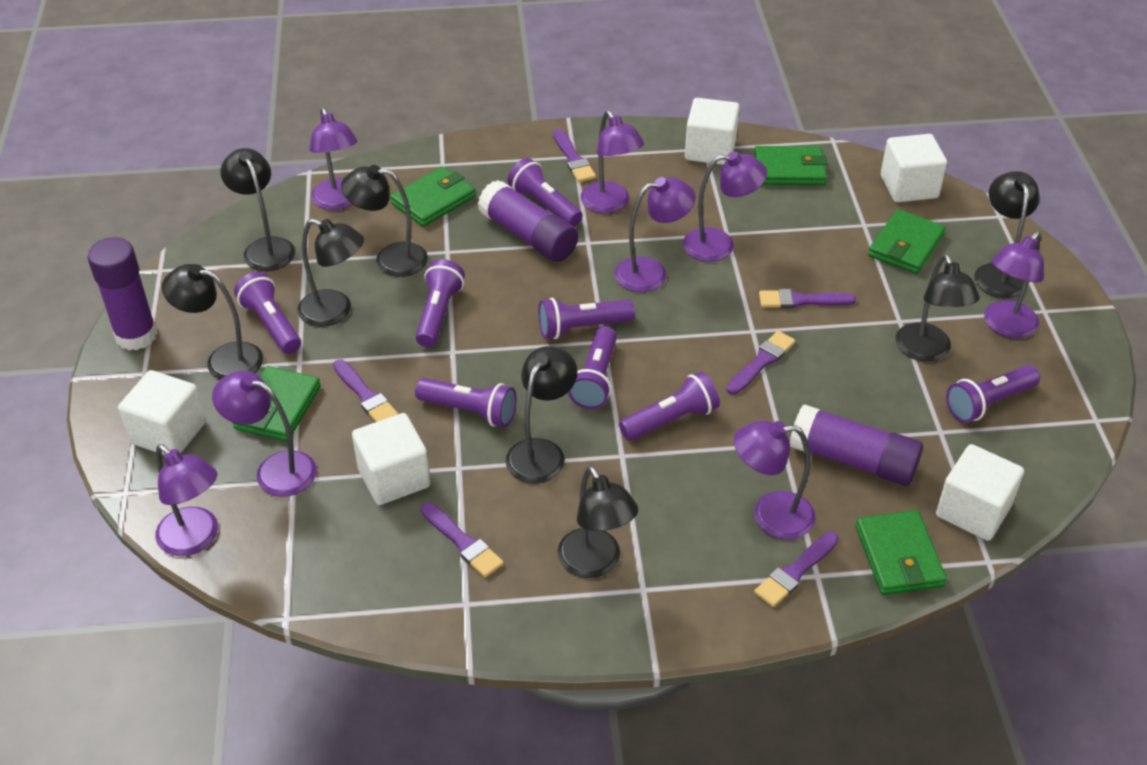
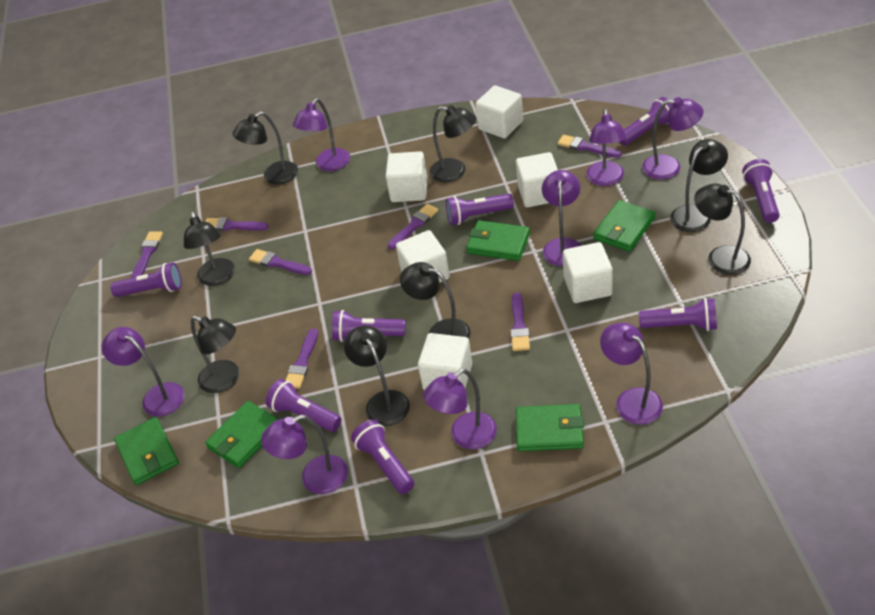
purple brush: [333,359,398,422] [421,502,504,577] [553,129,596,182] [726,331,795,395] [754,532,839,607] [759,289,856,308] = 6 -> [131,231,163,278] [205,217,268,231] [249,249,312,275] [285,328,318,389] [387,204,438,249] [511,292,530,351] [557,135,622,158] = 7
purple glue stick: [88,237,158,350] [478,180,578,262] [790,404,923,486] = 3 -> none = 0
white cube: [118,370,206,455] [352,413,430,505] [685,98,739,165] [881,134,947,202] [936,444,1024,541] = 5 -> [385,151,427,202] [396,230,450,283] [418,333,472,390] [475,85,523,138] [516,152,558,207] [563,242,613,303] = 6

